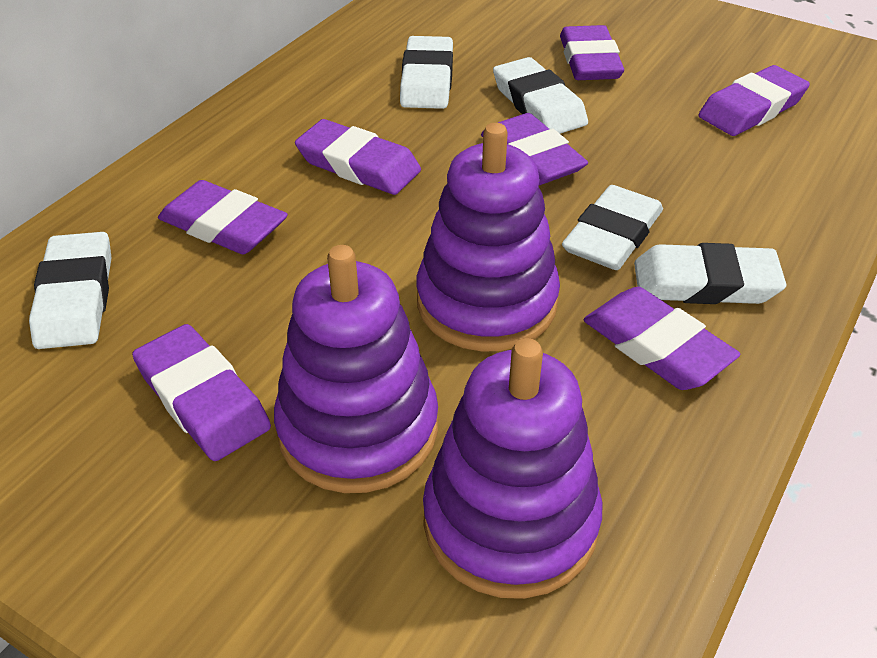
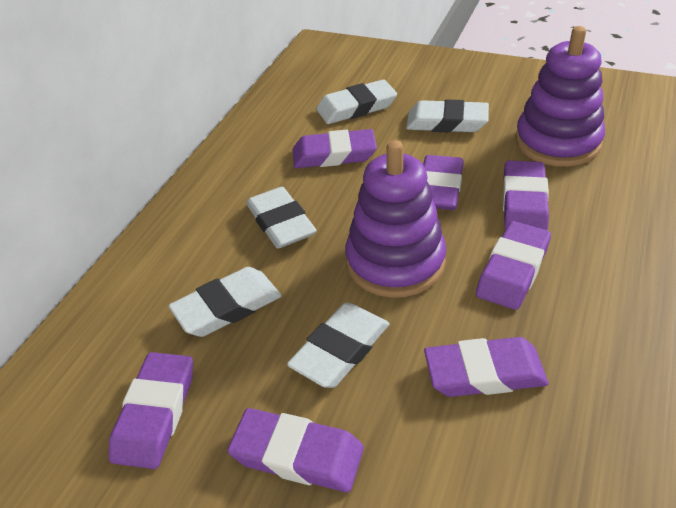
purple stacking toy: [274,245,438,493] [416,123,560,352] [423,338,602,599] = 3 -> [345,140,446,298] [515,26,605,167] = 2

